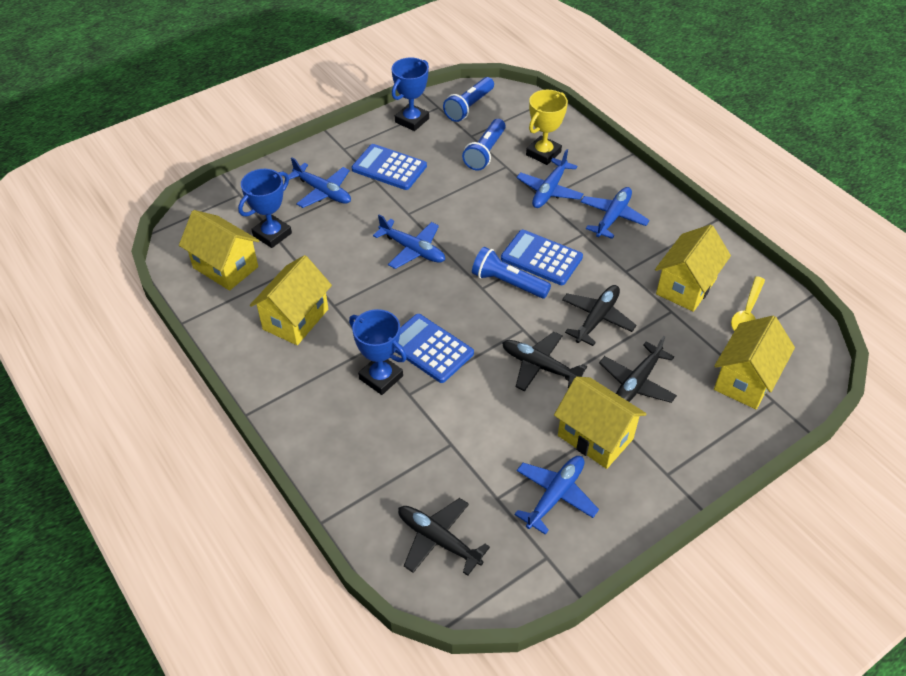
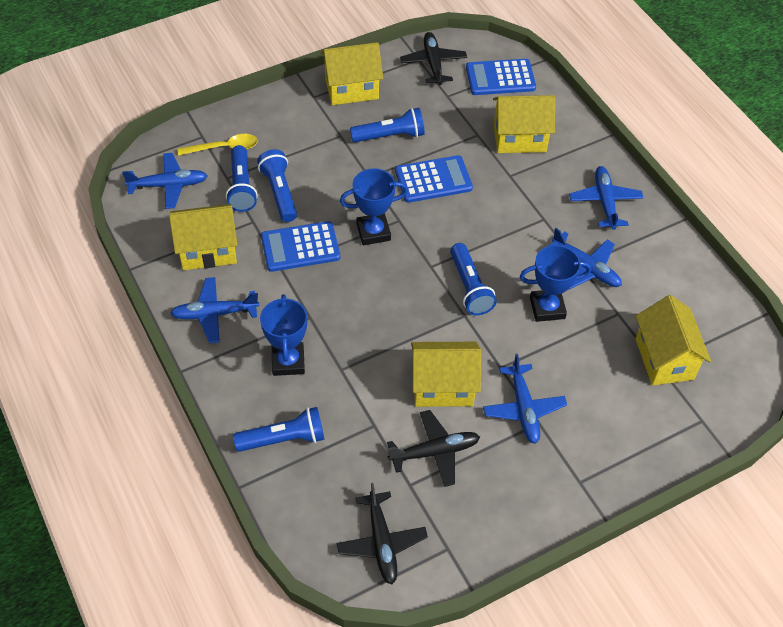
black plane: [398,498,490,576] [502,332,587,391] [562,285,636,346] [599,336,677,403] = 4 -> [337,483,428,585] [387,410,480,487] [400,32,467,85] = 3
blue flashlight: [443,77,494,122] [462,119,506,171] [472,247,551,298] = 3 -> [226,145,258,212] [233,407,324,452] [257,149,297,222] [350,108,425,142] [450,243,497,315] = 5
yellow trophy: [526,90,568,165] = 1 -> none = 0

